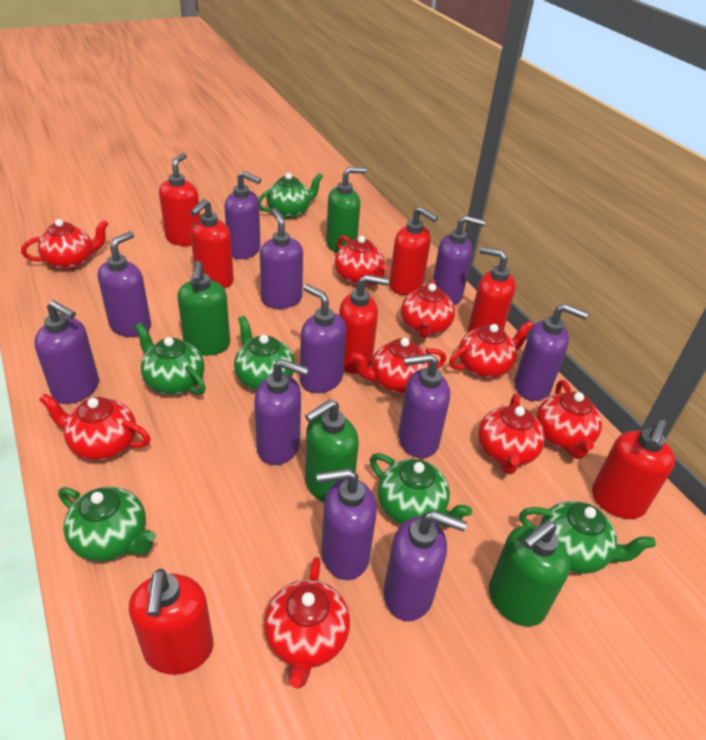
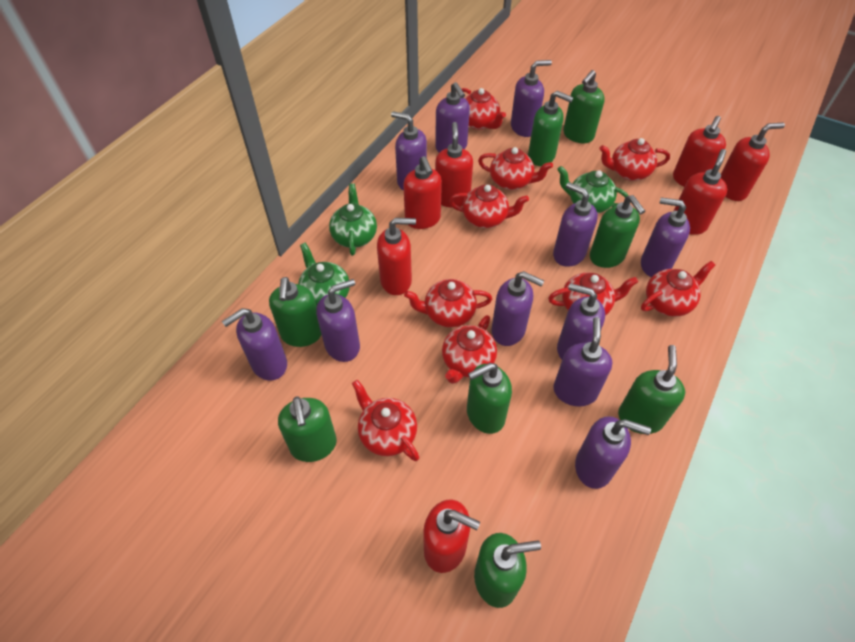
green soap dispenser: [178,261,230,356] [305,399,359,502] [326,167,366,253] [489,520,570,627] = 4 -> [269,277,321,347] [278,397,337,462] [467,363,512,434] [474,533,541,608] [528,91,574,166] [563,70,605,143] [590,195,645,268] [618,345,685,434] = 8
green teapot: [58,487,156,561] [135,323,206,395] [234,316,295,390] [258,173,323,219] [370,453,472,527] [519,501,656,574] = 6 -> [298,243,350,306] [329,183,377,256] [557,166,629,213] = 3

